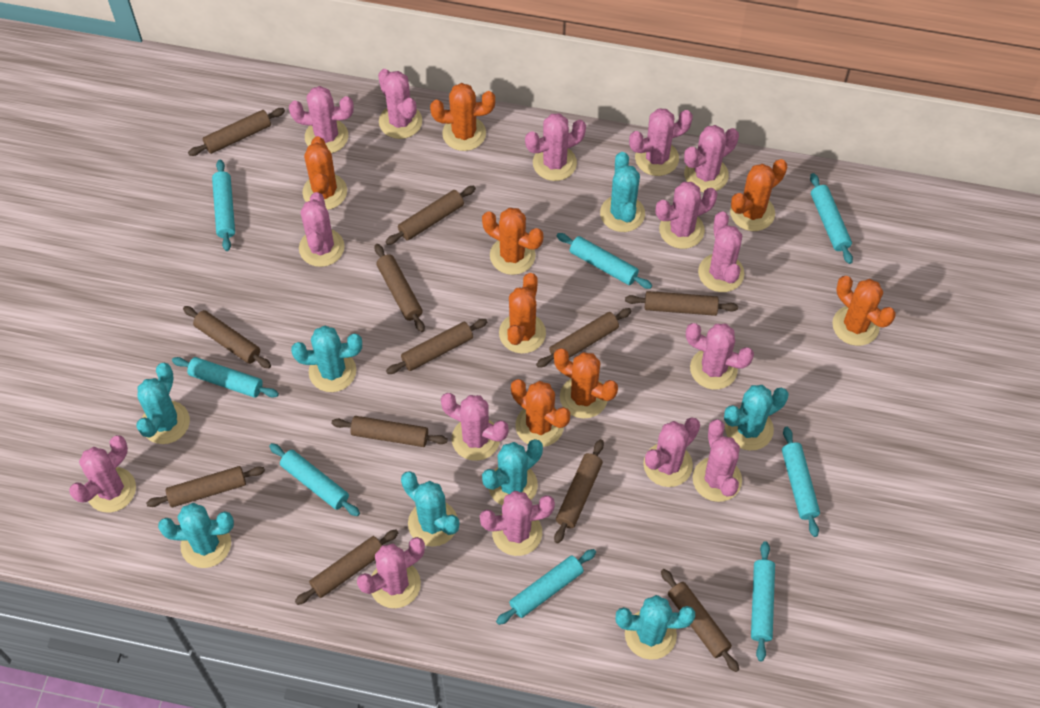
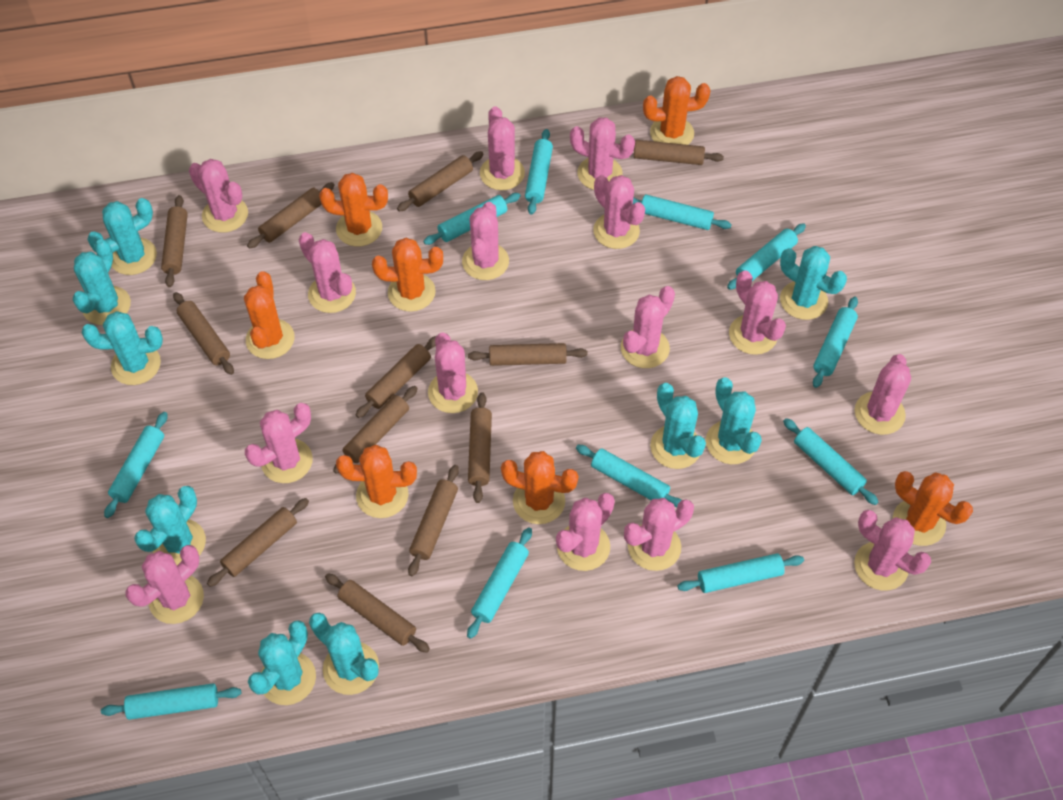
orange cactus: [302,136,347,210] [430,83,495,151] [482,208,543,275] [499,273,546,354] [511,379,570,447] [554,348,618,419] [730,159,787,231] [832,276,896,346] = 8 -> [244,271,295,359] [319,173,388,247] [336,445,417,518] [372,238,443,312] [501,451,578,524] [643,76,710,145] [893,471,973,546] = 7
turquoise cactus: [136,363,190,444] [158,503,234,568] [291,326,362,392] [401,471,459,547] [482,439,543,505] [600,152,645,232] [616,595,695,660] [724,385,789,451] = 8 -> [73,239,131,325] [82,311,163,385] [87,198,157,275] [134,486,206,565] [248,620,316,705] [309,612,379,695] [650,383,706,469] [706,377,762,464] [780,246,847,320] = 9
turquoise rolling pin: [172,357,279,398] [212,160,235,251] [269,443,360,516] [496,549,596,625] [557,233,652,289] [751,541,775,661] [782,427,820,537] [810,173,853,264] = 8 -> [101,683,241,720] [104,412,167,518] [423,193,521,245] [467,527,532,639] [525,129,553,215] [576,445,682,508] [633,195,732,230] [678,553,804,593] [727,223,806,290] [783,418,878,505] [813,297,858,388] = 11

